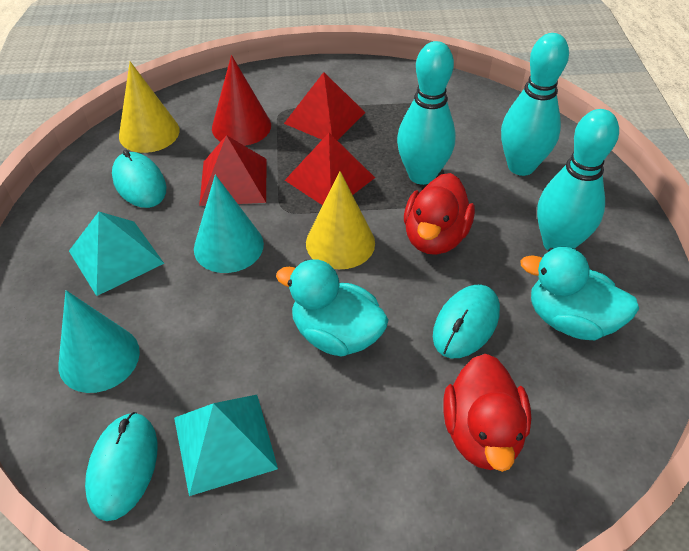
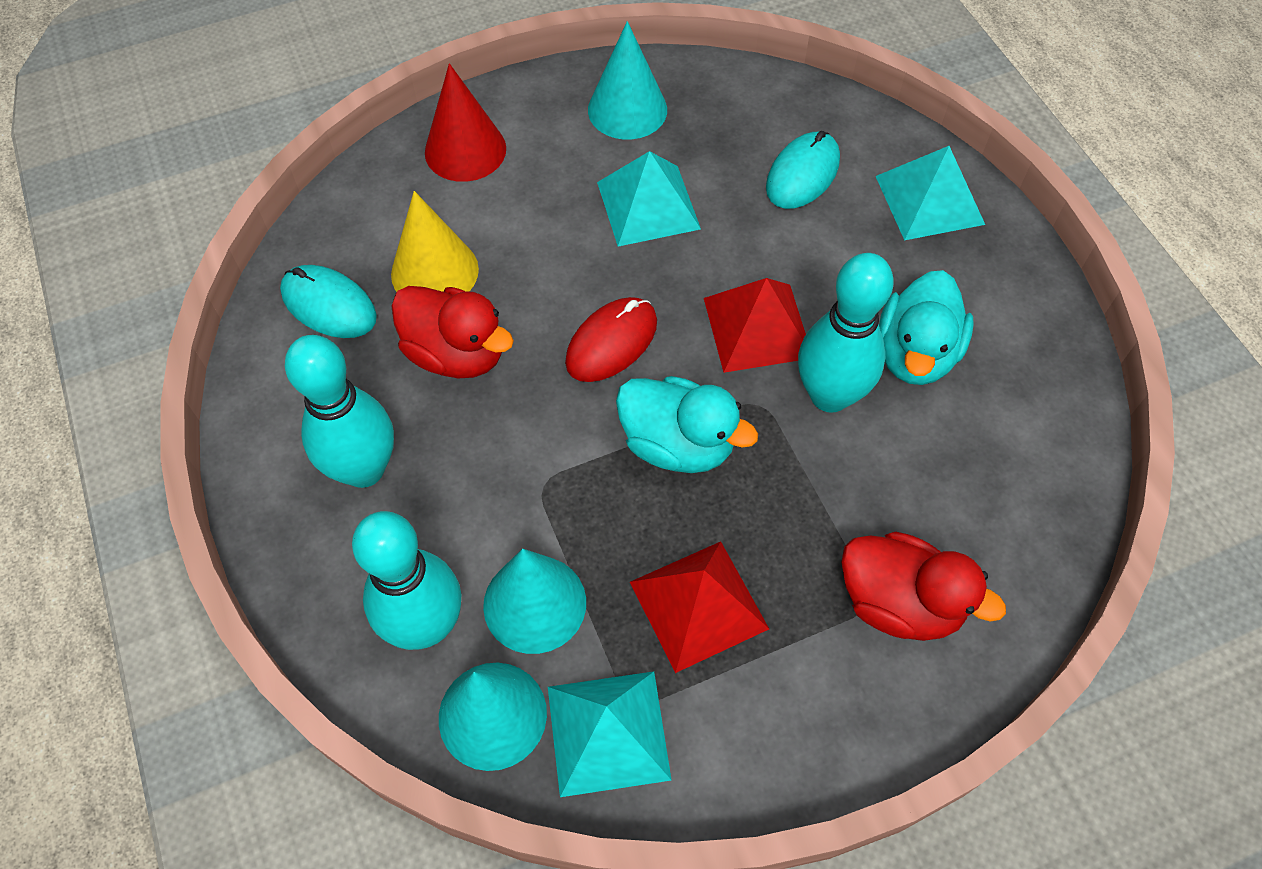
red mouse: none = 0 -> [565,297,657,382] = 1
red pyramid: [199,135,267,206] [284,72,365,140] [285,133,375,205] = 3 -> [630,541,769,673] [704,278,806,373] = 2
turquoise cone: [59,290,140,393] [194,175,264,273] = 2 -> [439,662,547,771] [483,549,586,654] [588,21,667,140] = 3
turquoise mouse: [85,412,157,521] [112,150,166,208] [433,285,500,358] = 3 -> [280,265,377,338] [766,131,840,209] = 2
turquoise pyramid: [69,212,164,296] [174,395,278,496] = 2 -> [548,671,672,797] [597,151,701,247] [876,146,985,240] = 3
yellow cone: [119,61,180,153] [306,171,375,269] = 2 -> [391,191,479,292] = 1

